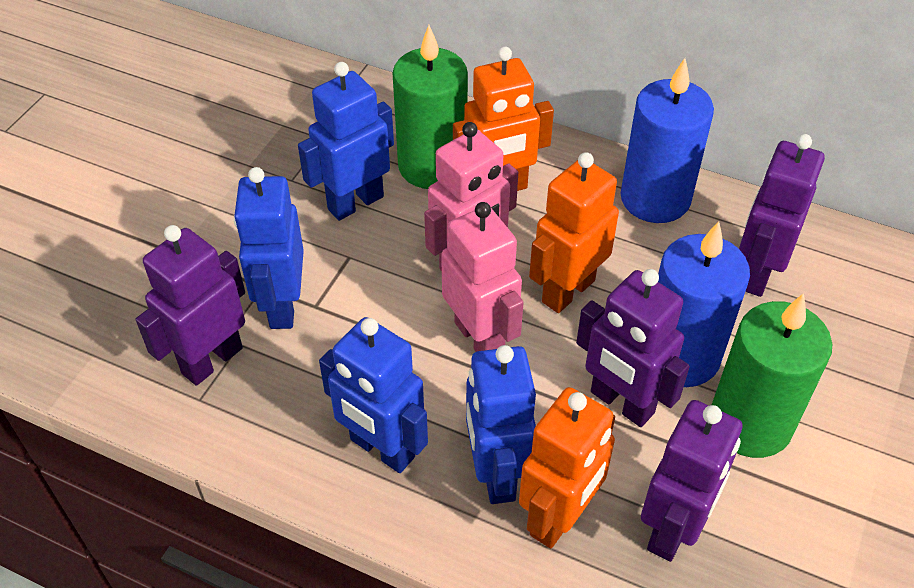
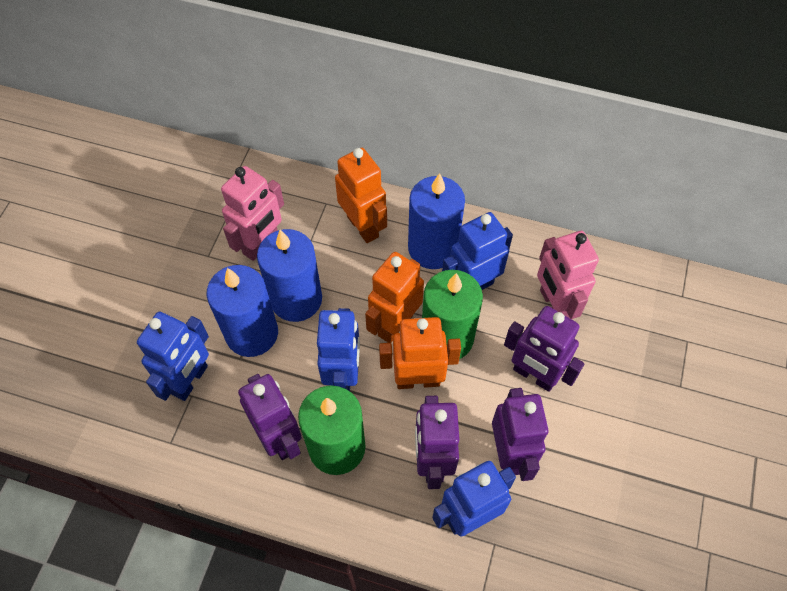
blue candle: [620,58,714,223] [658,221,750,387] = 2 -> [207,265,278,357] [257,229,322,322] [408,173,465,269] = 3

